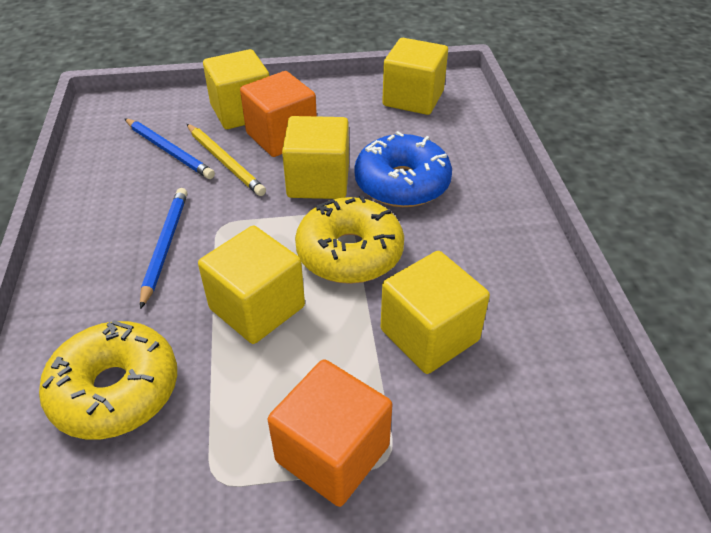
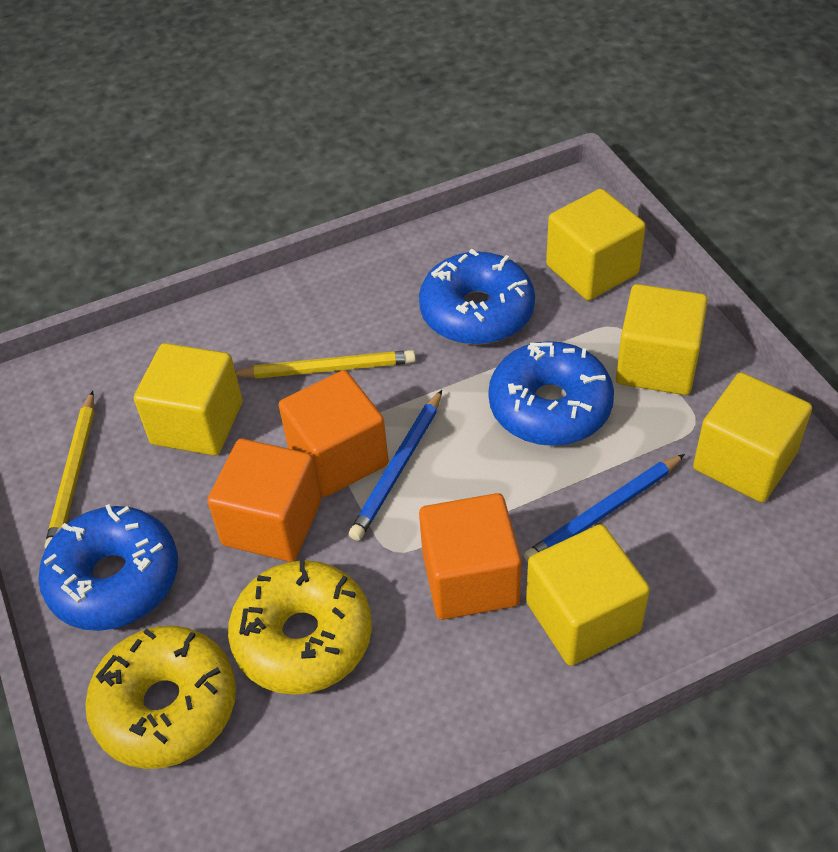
blue donut: [354,131,452,207] = 1 -> [38,504,178,631] [419,249,535,345] [488,341,614,446] = 3
orange cube: [240,71,317,157] [268,359,392,507] = 2 -> [207,439,321,562] [279,370,389,497] [419,493,522,620] = 3
yellow pencil: [187,124,266,196] = 1 -> [45,391,94,549] [235,350,416,379] = 2

